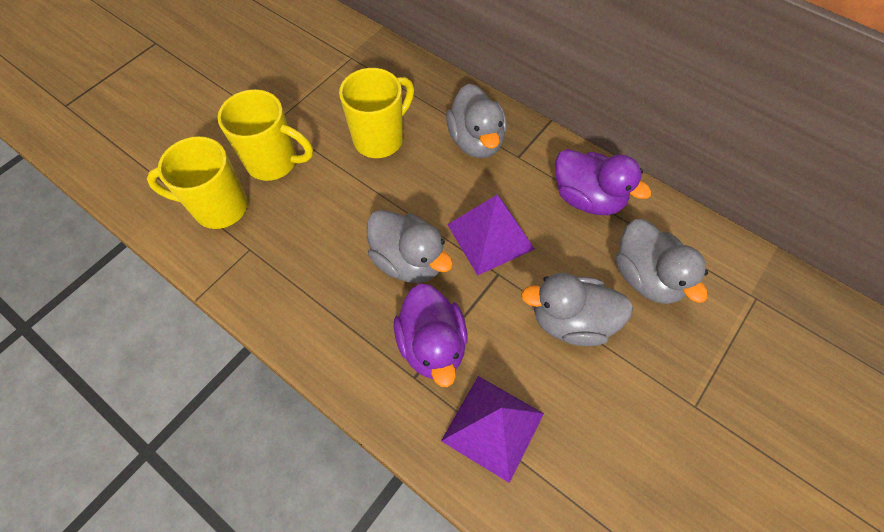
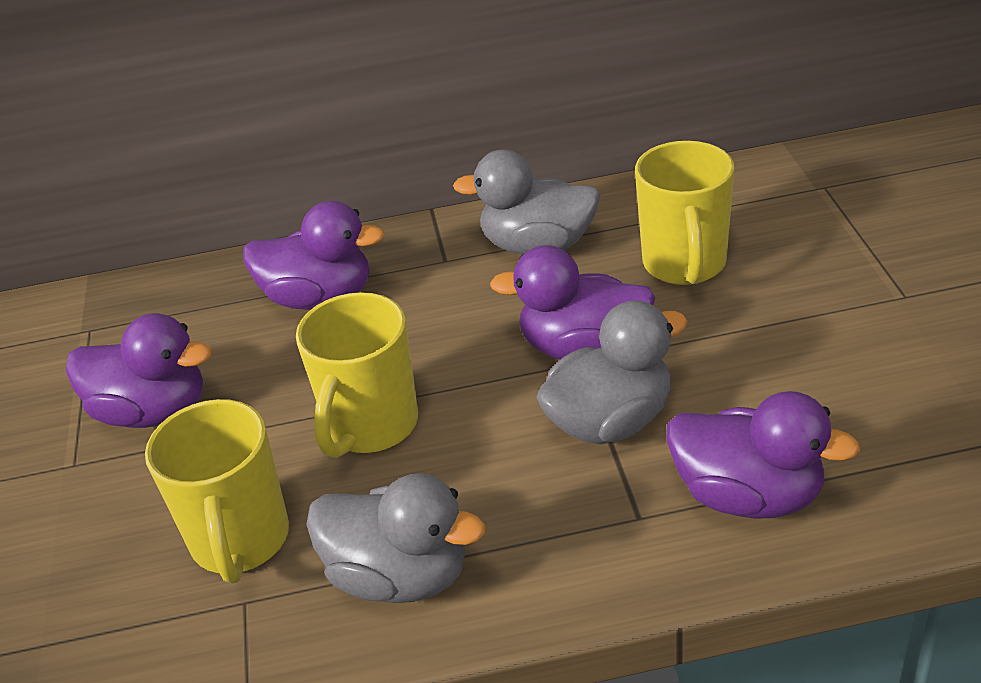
grey duck: [367,210,453,283] [446,84,507,158] [521,273,633,346] [616,219,708,304] = 4 -> [306,473,485,603] [453,149,601,255] [536,300,687,444] = 3
purple duck: [394,283,468,387] [555,149,651,215] = 2 -> [66,313,212,428] [243,201,385,310] [490,245,656,359] [666,391,860,519] = 4
purple pyramid: [441,376,544,483] [447,195,534,276] = 2 -> none = 0

